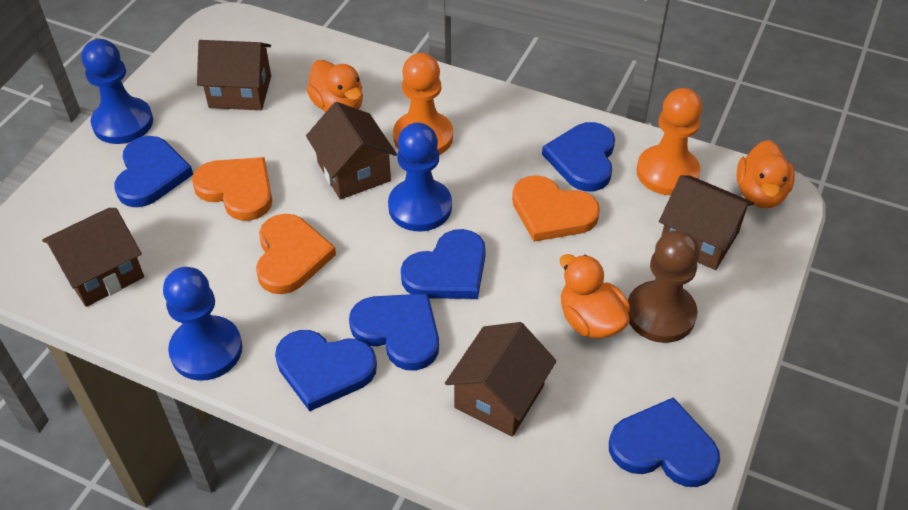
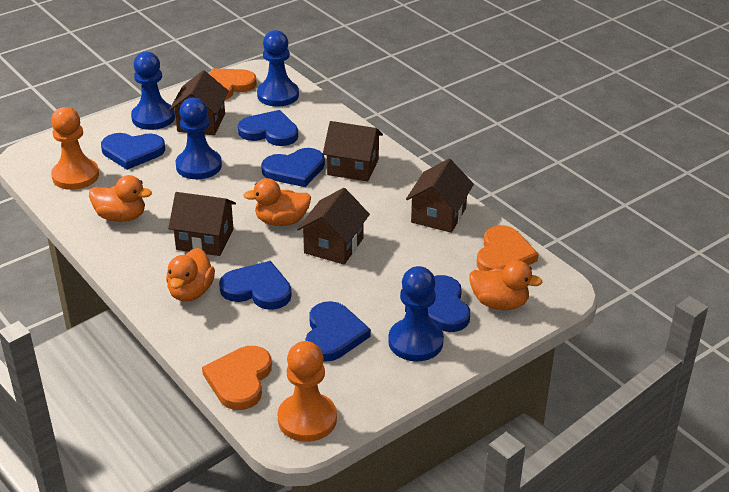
blue pawn: [81,39,153,144] [163,267,243,381] [388,123,452,232] = 3 -> [131,52,175,130] [176,98,222,179] [257,30,299,107] [388,266,444,361] = 4
brown pawn: [628,230,700,343] = 1 -> none = 0
orange duck: [306,60,363,112] [560,254,630,339] [736,140,795,208] = 3 -> [89,175,152,222] [166,248,215,302] [243,178,311,226] [469,260,543,310] = 4

